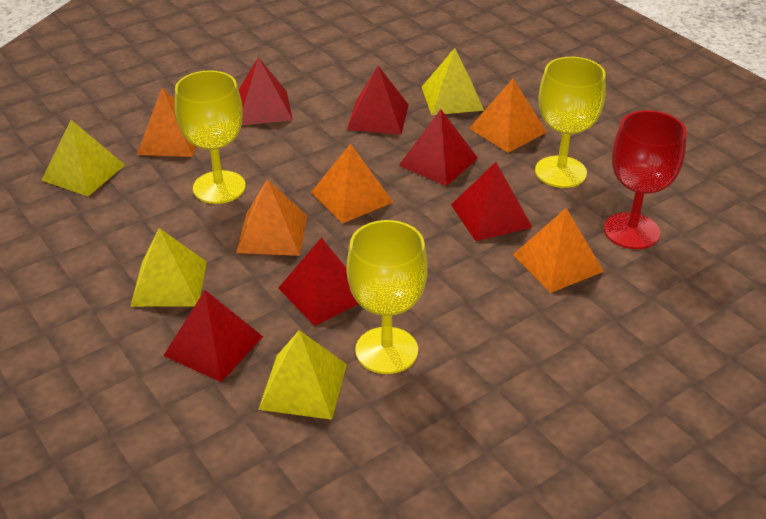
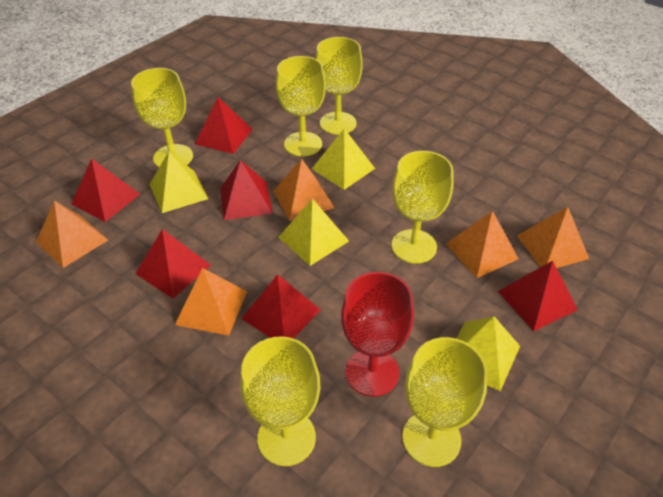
yellow goblet: [175,70,246,204] [347,220,428,374] [535,57,606,188] = 3 -> [131,68,193,167] [240,336,320,466] [276,56,326,157] [315,37,363,135] [391,151,454,264] [402,337,488,467] = 6

